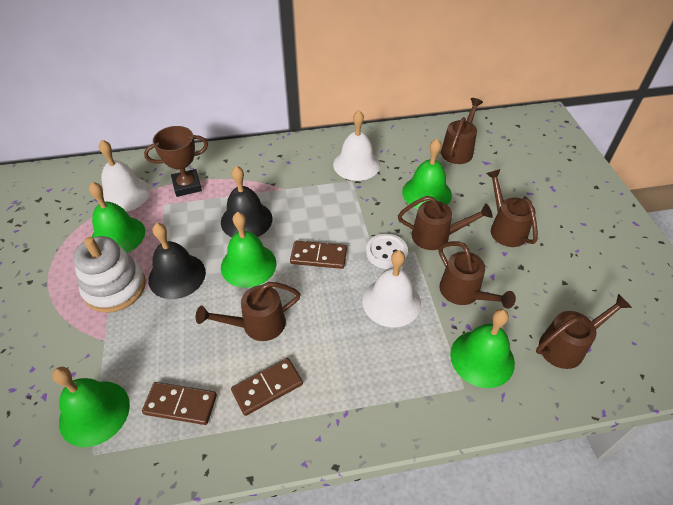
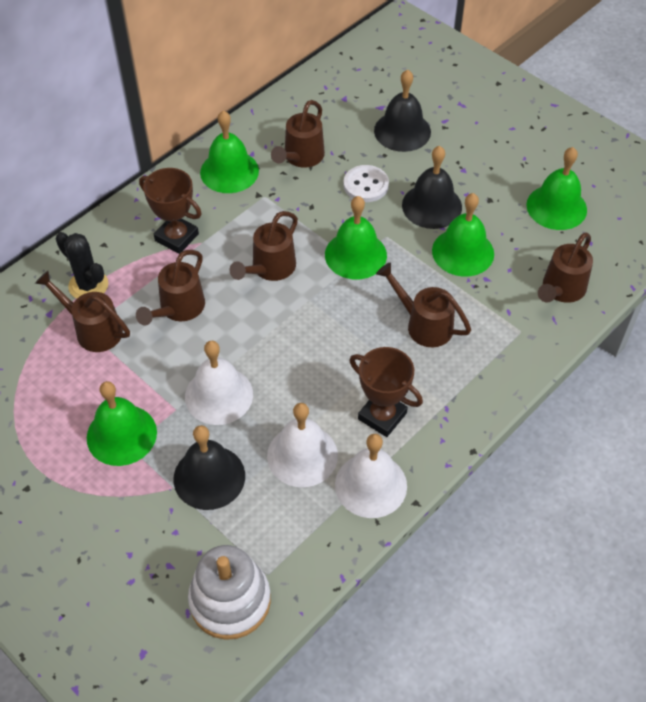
black bell: [148,223,206,299] [221,166,273,237] = 2 -> [173,425,245,510] [374,70,431,152] [402,146,462,229] = 3
black cactus: none = 0 -> [56,232,108,299] = 1
brown domino: [142,382,217,425] [231,358,303,416] [290,241,347,269] = 3 -> none = 0
brown trophy: [144,126,208,197] = 1 -> [139,168,202,254] [349,347,423,437] = 2

